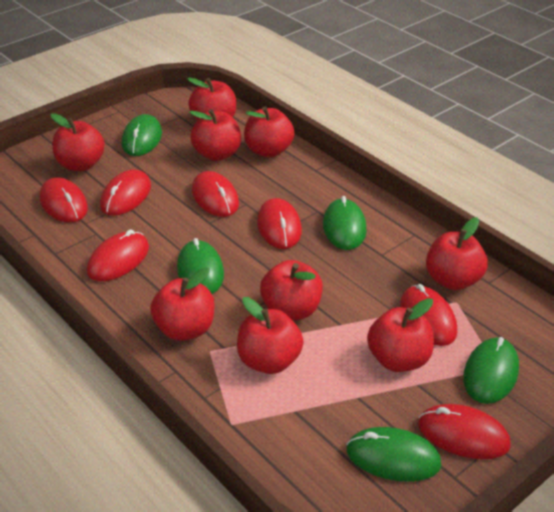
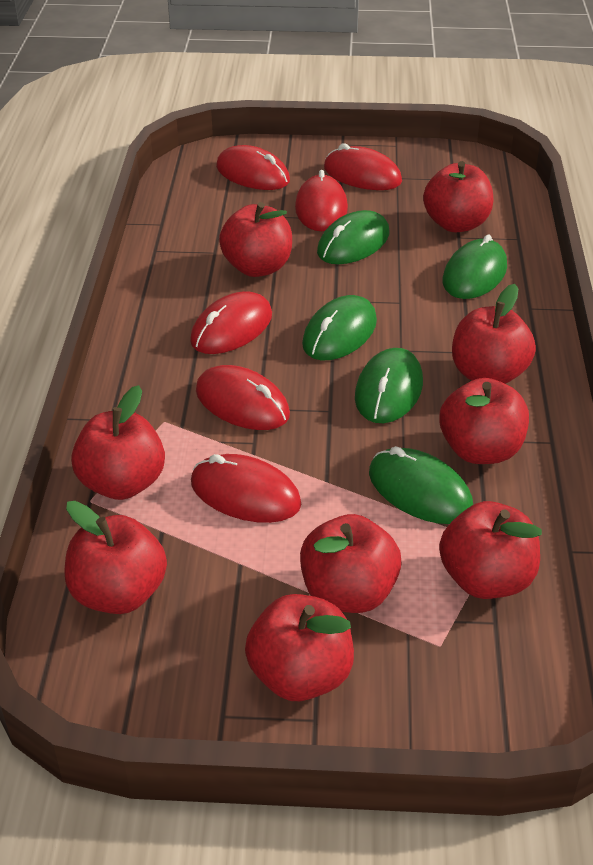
red mouse: [40,177,88,222] [87,229,149,281] [100,169,151,216] [192,171,239,217] [257,198,302,249] [400,284,457,346] [418,404,511,459] = 7 -> [190,291,272,354] [191,454,301,523] [196,365,290,430] [216,145,290,190] [295,170,348,231] [324,143,402,190] = 6

